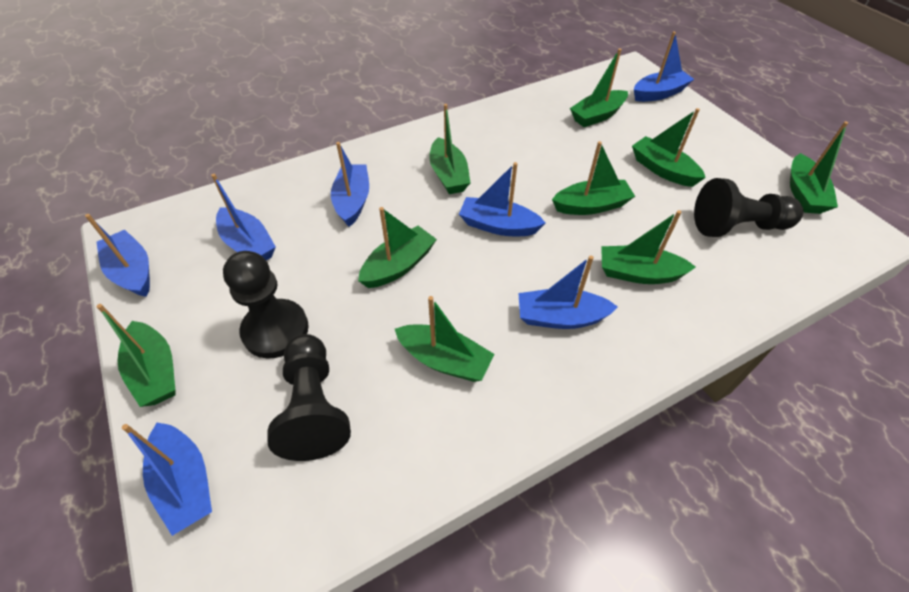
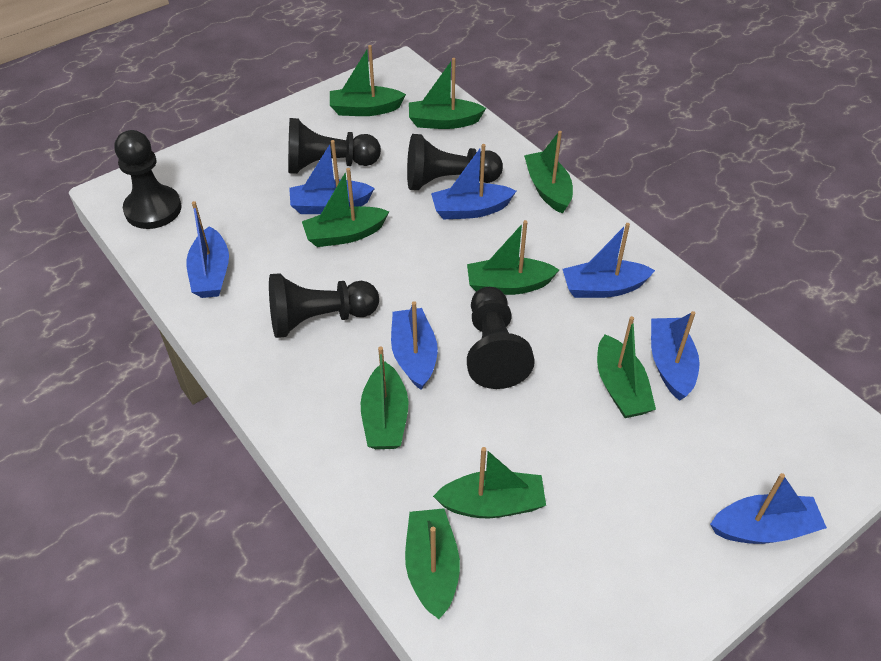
black pawn: [223,251,309,359] [267,334,351,461] [694,178,803,237] = 3 -> [115,130,182,229] [269,273,379,338] [288,118,381,174] [407,134,503,190] [467,287,535,389] = 5

